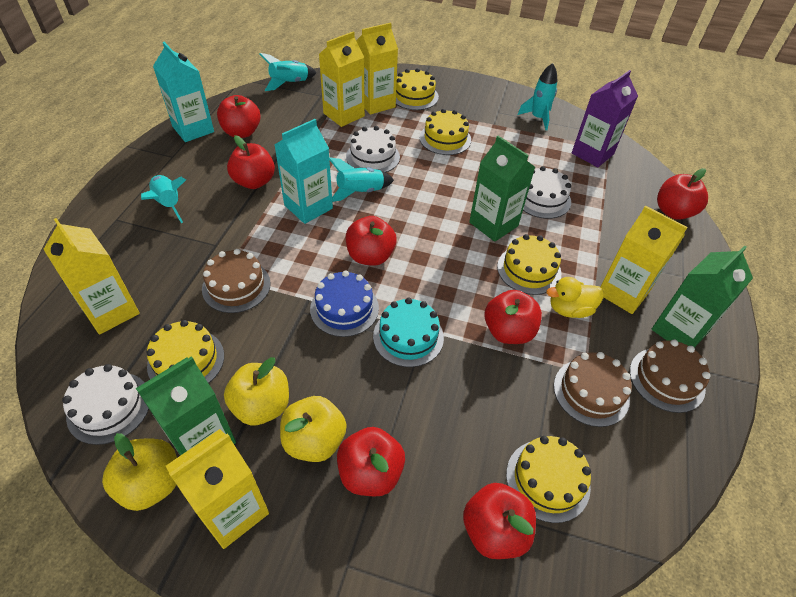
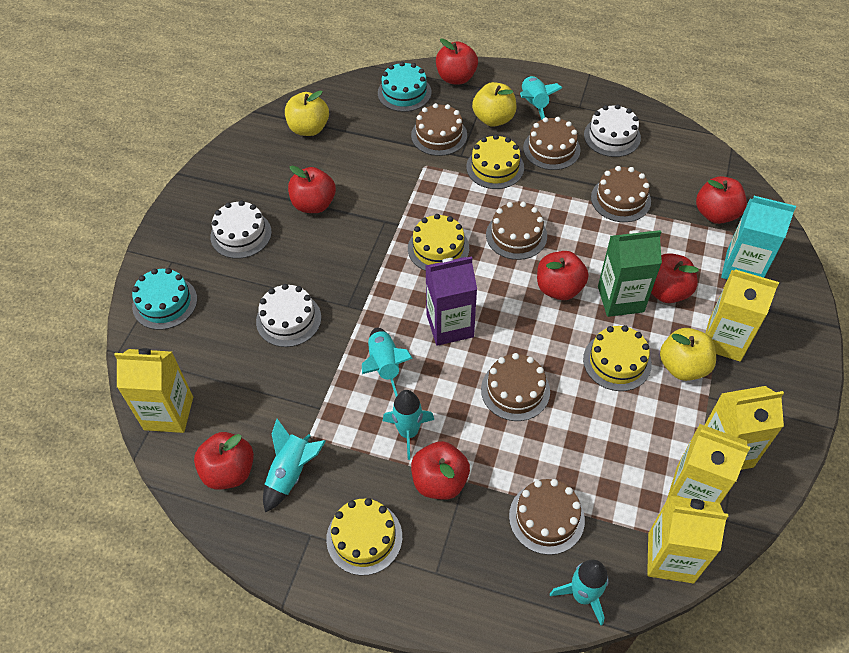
blue cake: [310,270,379,337] = 1 -> none = 0
brown cake: [202,249,271,313] [554,352,632,427] [630,339,711,413] = 3 -> [411,103,467,156] [481,353,550,421] [486,202,547,260] [509,479,585,555] [523,117,581,170] [591,166,651,222] = 6
green carton: [136,356,236,456] [469,136,535,242] [652,245,753,348] = 3 -> [598,230,662,317] = 1
turquoise cake: [373,298,444,367] = 1 -> [132,268,197,330] [378,61,431,112] = 2
turquoise carton: [153,42,214,142] [275,119,333,224] = 2 -> [721,196,796,279] = 1
turquoise rocket: [141,175,186,223] [260,53,317,91] [329,157,394,202] [518,63,557,130] = 4 -> [263,419,326,512] [362,328,413,397] [383,390,434,460] [520,76,562,120] [550,560,609,626] = 5
yellow cake: [146,320,224,383] [396,68,439,110] [420,109,471,155] [497,234,561,295] [506,436,591,523] = 5 -> [326,498,402,575] [408,214,469,271] [466,134,524,189] [583,325,652,391] = 4
yellow duck: [547,277,604,318] = 1 -> none = 0

